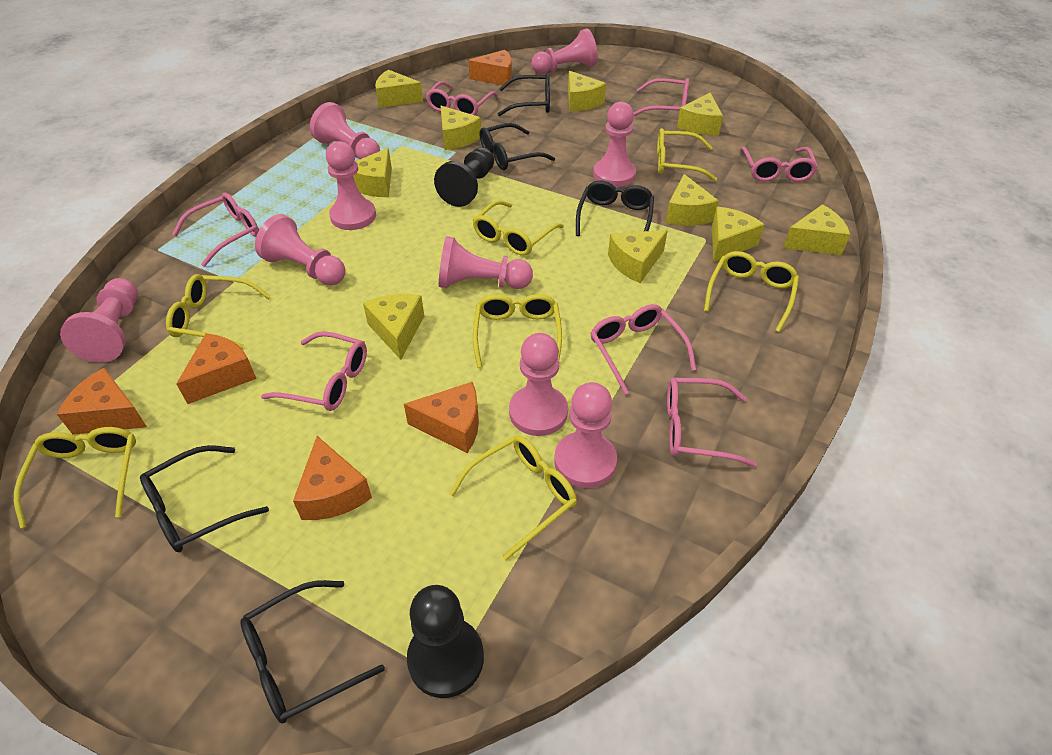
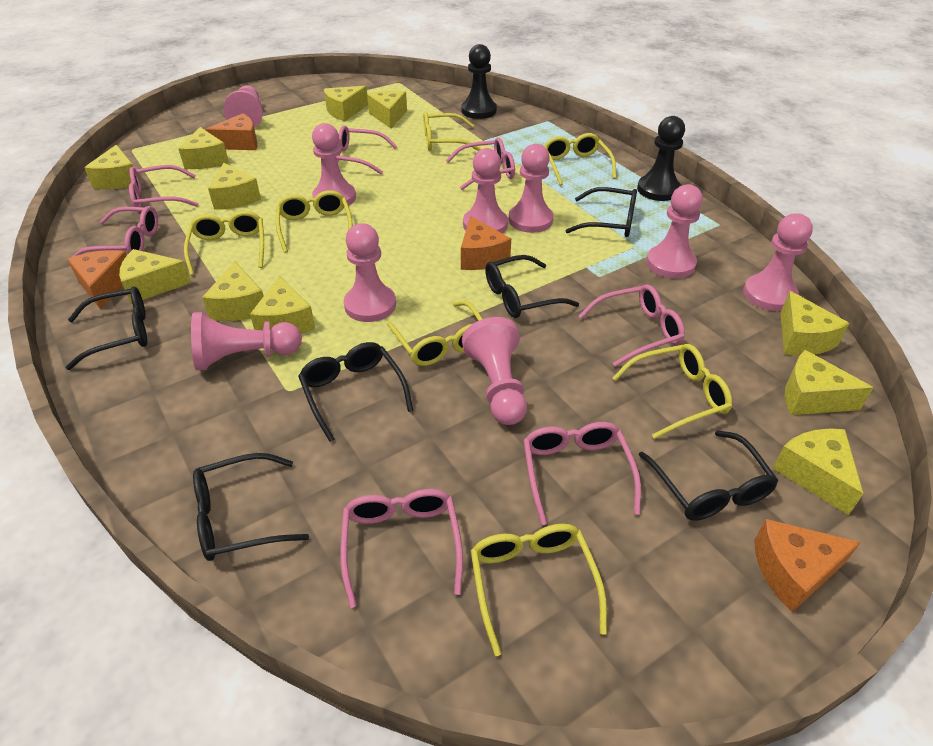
black glasses: [140,445,269,552] [240,580,385,724] [479,123,555,170] [498,73,550,116] [576,181,654,236] = 5 -> [66,286,147,370] [193,453,309,561] [298,342,413,442] [485,255,579,318] [565,187,637,237] [639,430,778,521] = 6
orange cheese: [57,368,147,435] [176,333,257,404] [293,436,372,520] [404,382,479,453] [468,50,512,86] = 5 -> [67,250,127,309] [205,113,258,150] [461,216,511,270] [754,519,861,612] = 4
yellow cheese: [353,148,392,197] [363,294,424,360] [375,70,423,108] [441,106,481,150] [568,71,606,112] [608,230,668,283] [665,174,719,226] [677,92,723,135] [712,207,765,262] [783,204,850,255] = 10 -> [84,145,133,189] [119,249,191,304] [178,127,229,169] [202,261,264,321] [208,163,261,210] [250,276,315,334] [324,86,368,121] [367,90,407,128] [773,429,864,515] [780,291,849,356] [785,350,874,415] = 11

